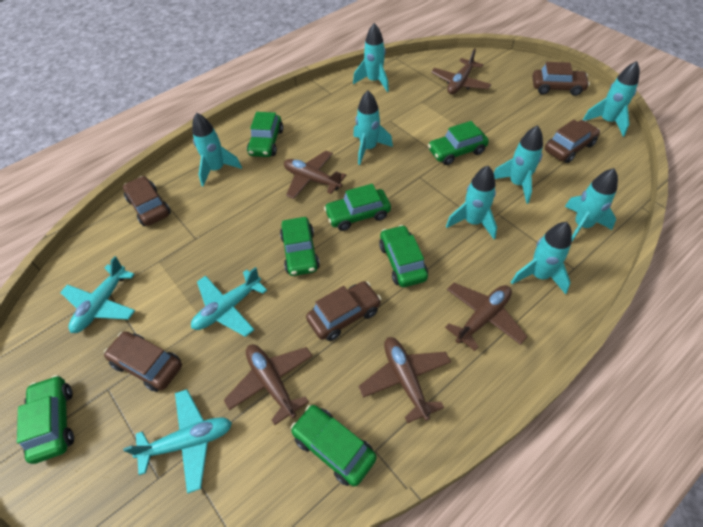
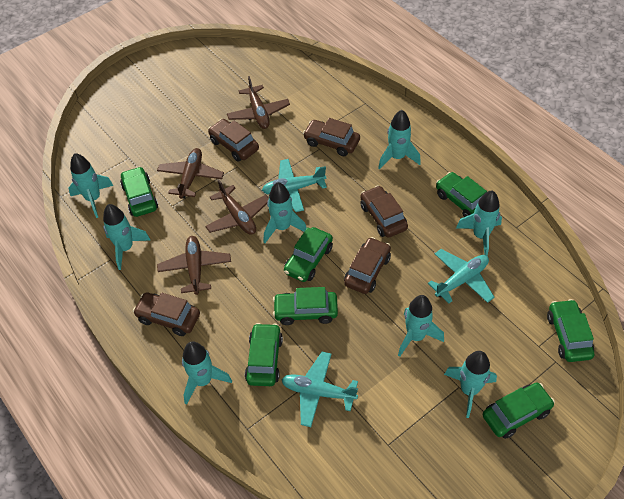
brown plane: [224,344,312,425] [284,150,346,199] [359,337,451,423] [431,48,492,94] [445,283,528,351] = 5 -> [157,148,224,199] [157,236,231,295] [205,180,269,235] [227,76,290,129] = 4

